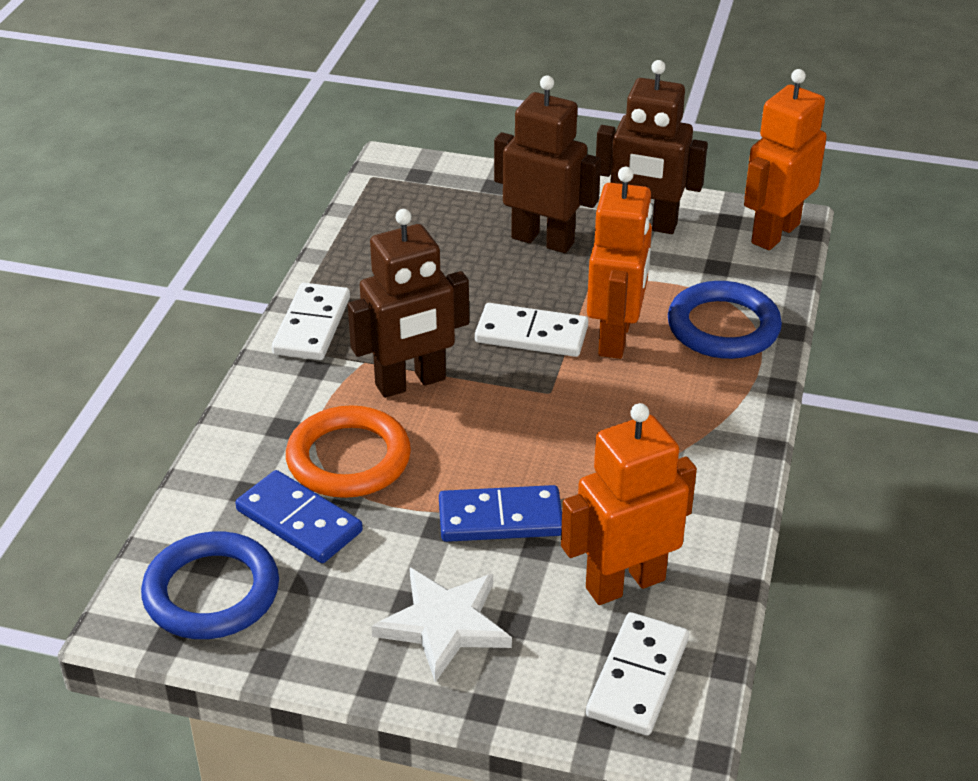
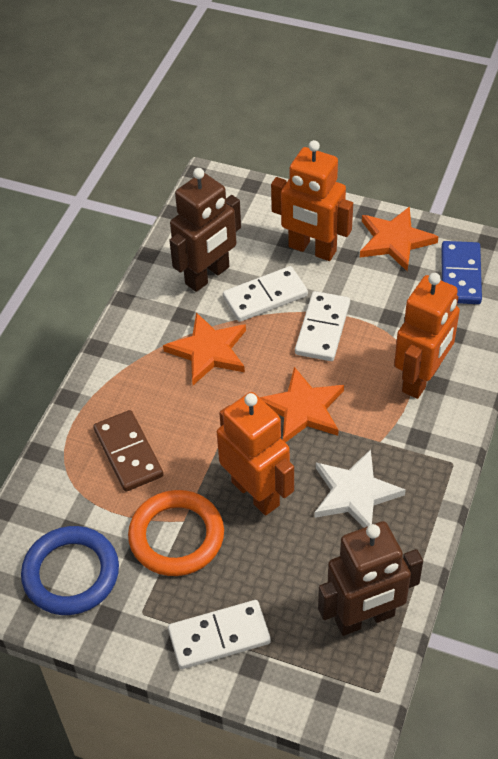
blue domino: [235,470,363,563] [439,485,562,542] = 2 -> [442,241,482,304] = 1
blue ring: [141,532,279,639] [668,281,782,359] = 2 -> [21,526,119,615] = 1
brown domino: none = 0 -> [93,410,163,492] = 1
brown robot: [348,209,469,398] [494,76,601,253] [596,60,708,234] = 3 -> [169,168,241,292] [318,521,423,636] = 2
orange star: none = 0 -> [163,312,246,385] [260,367,344,443] [360,206,438,271] = 3

